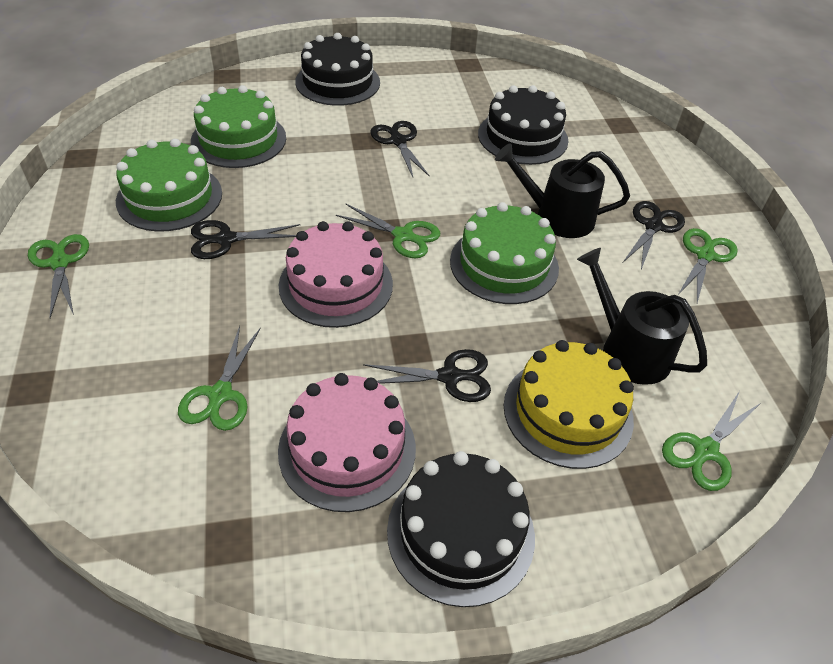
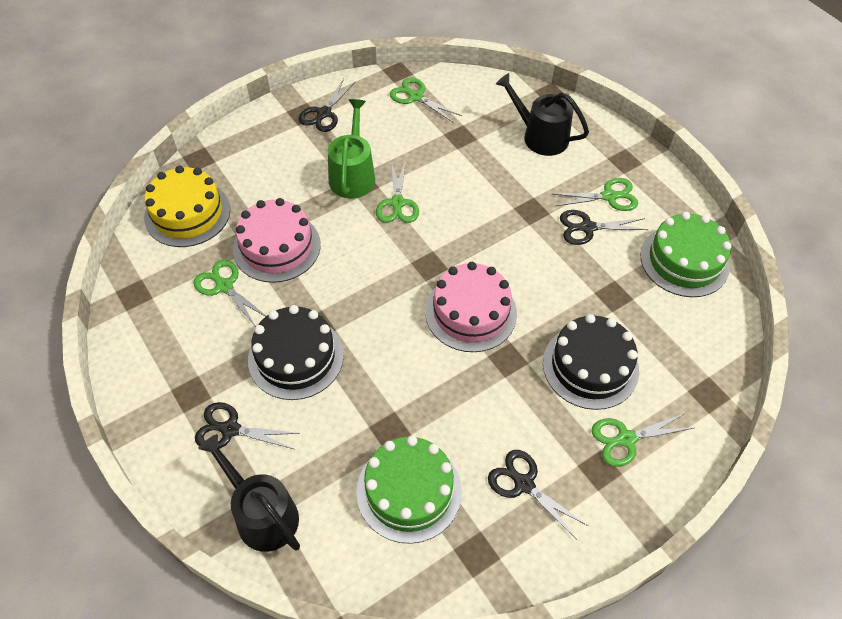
black cake: [295,33,380,106] [387,451,535,607] [478,85,569,165] = 3 -> [248,305,344,400] [543,314,639,410] = 2
green cake: [116,139,222,232] [191,85,286,168] [450,202,559,304] = 3 -> [356,436,462,544] [641,212,731,297] = 2
green watering can: none = 0 -> [328,99,375,198] = 1

